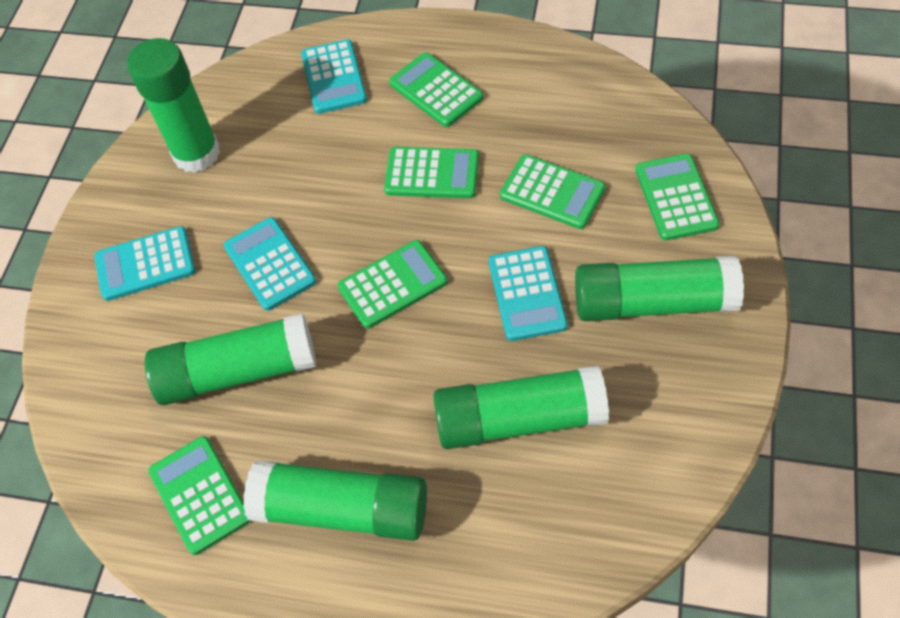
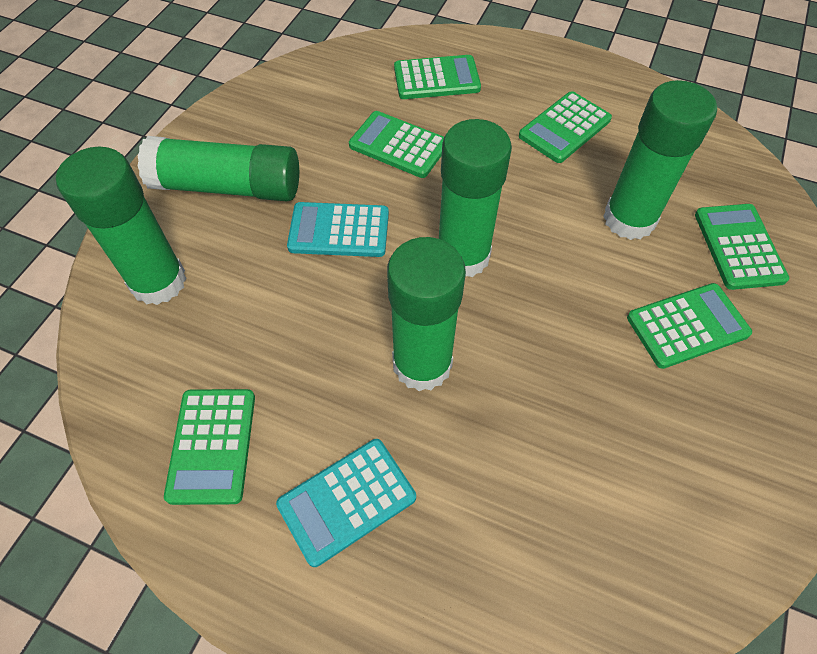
turquoise calculator: [94,226,196,301] [224,217,317,311] [301,39,367,114] [489,246,568,341] = 4 -> [276,439,416,567] [287,202,389,257] = 2

